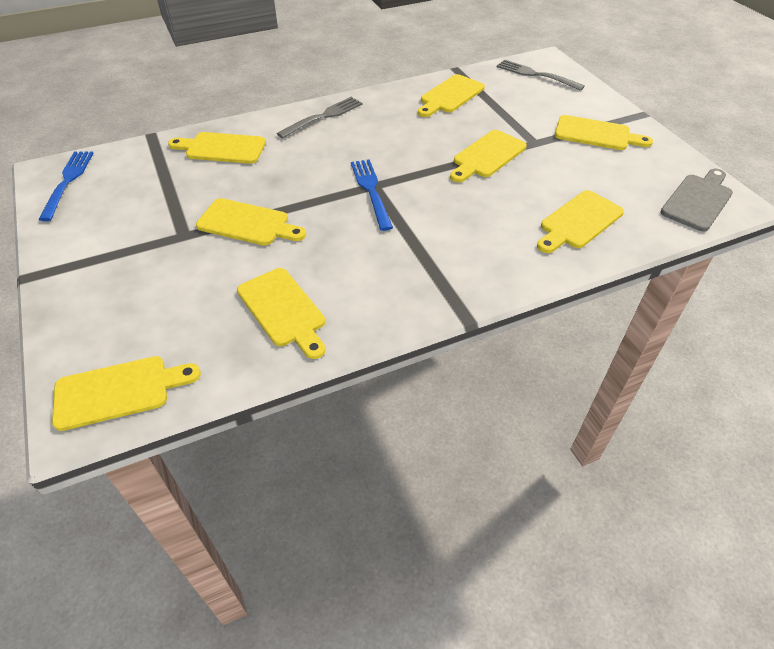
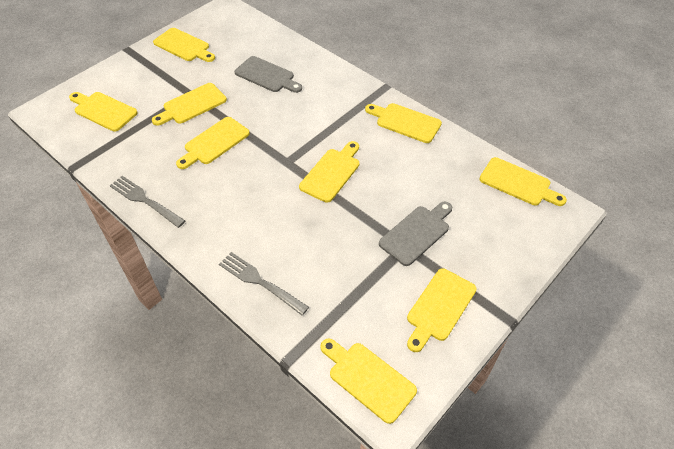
blue fork: [38,152,94,221] [351,159,393,231] = 2 -> none = 0
grey cutting board: [661,169,733,232] = 1 -> [235,56,302,93] [379,201,452,266] = 2
yellow cutting board: [52,356,201,431] [168,132,266,164] [196,198,306,246] [237,268,325,359] [418,74,485,117] [450,130,527,182] [537,190,624,253] [555,115,653,150] = 8 -> [69,92,138,131] [152,83,227,126] [153,28,215,62] [176,117,250,169] [299,141,359,203] [320,338,417,424] [365,103,442,143] [407,268,477,352] [479,157,567,206] = 9

